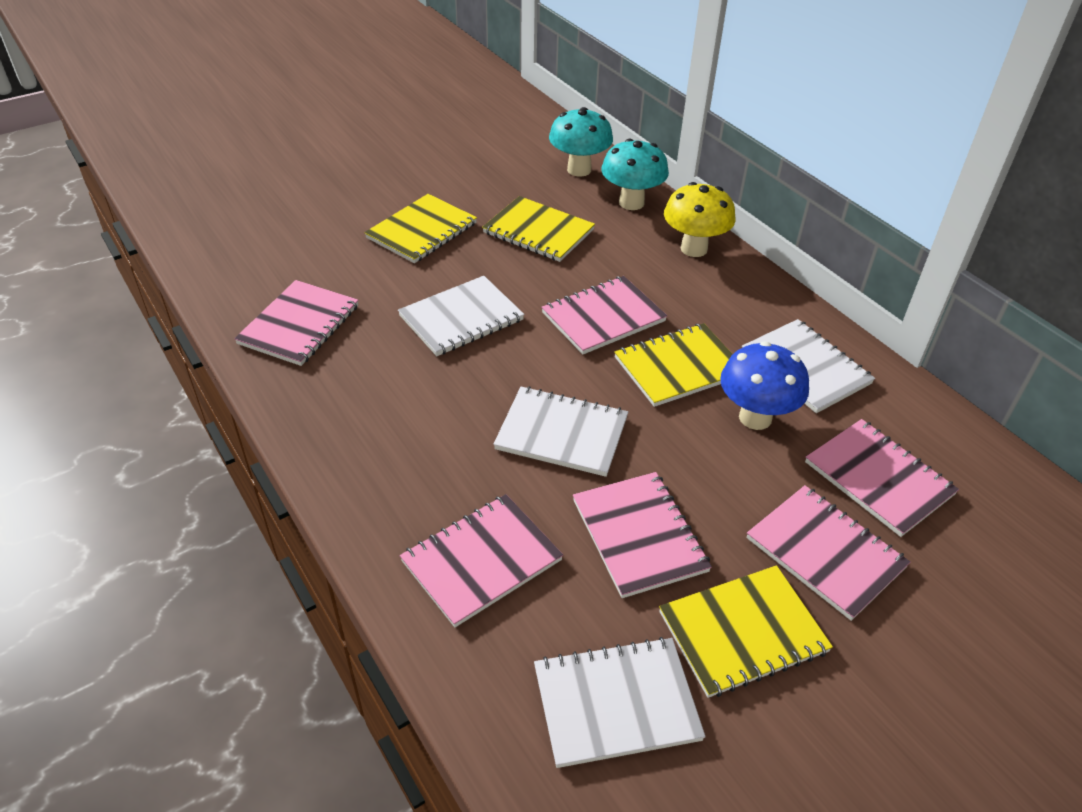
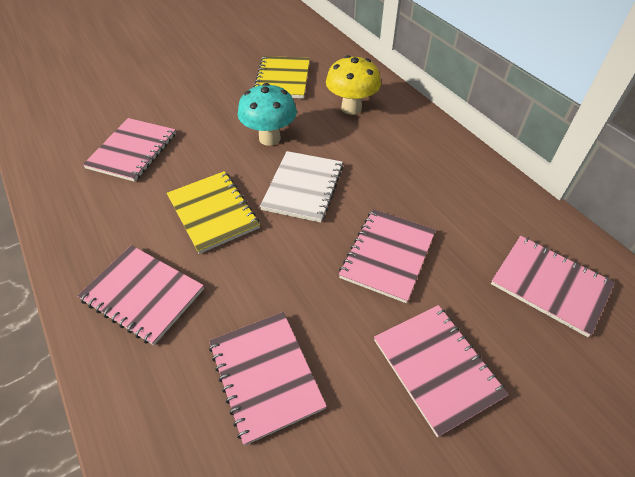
blue mushroom: [720,341,809,430] = 1 -> none = 0
turquoise mushroom: [549,107,613,177] [601,139,669,210] = 2 -> [238,83,297,146] = 1
white notebook: [398,276,524,356] [493,386,628,477] [534,637,706,768] [742,319,875,413] = 4 -> [260,151,343,223] = 1
yellow notebook: [364,194,477,263] [482,196,595,262] [614,323,733,407] [659,565,833,698] = 4 -> [167,171,260,254] [254,56,310,98] = 2

